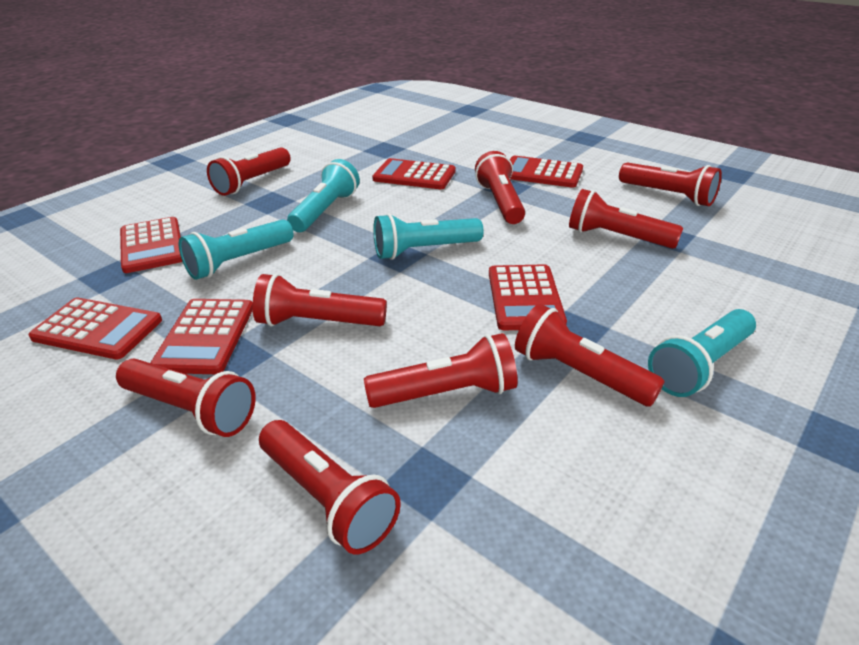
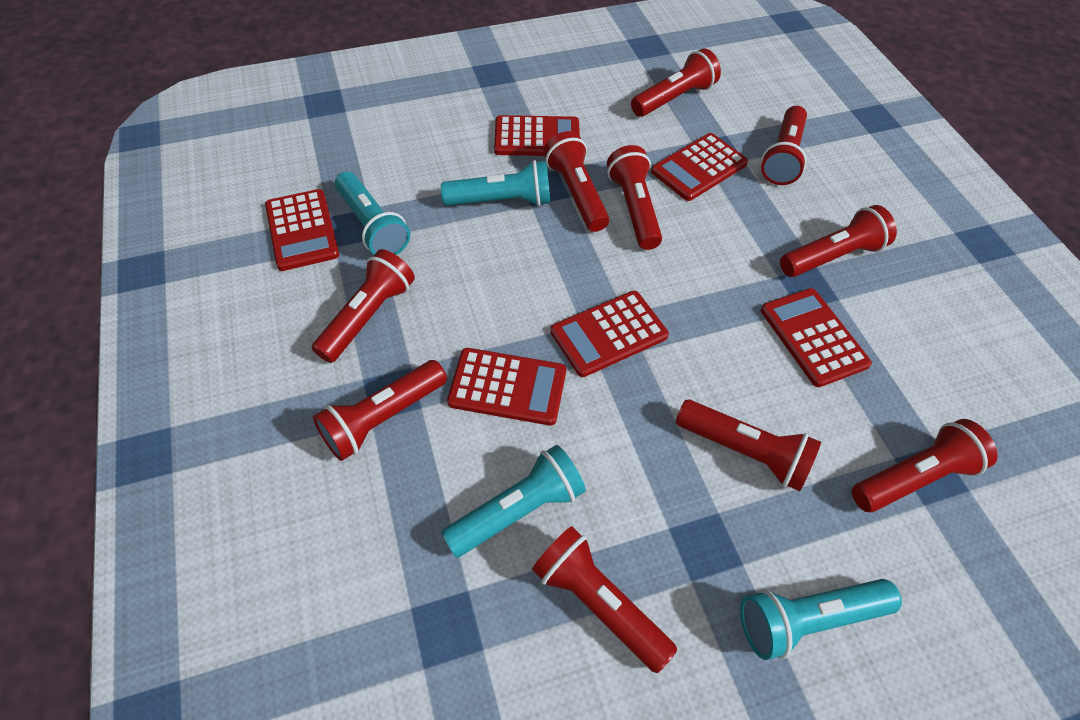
red flashlight: [116,359,256,437] [207,147,291,196] [253,274,387,326] [259,420,401,554] [364,333,518,408] [475,151,525,224] [515,304,665,407] [569,189,683,249] [619,163,722,206] = 9 -> [312,249,415,363] [313,360,447,461] [532,526,677,673] [544,131,609,232] [607,145,662,250] [631,48,721,117] [676,399,821,491] [761,106,807,185] [780,205,897,277] [852,419,998,512] = 10

